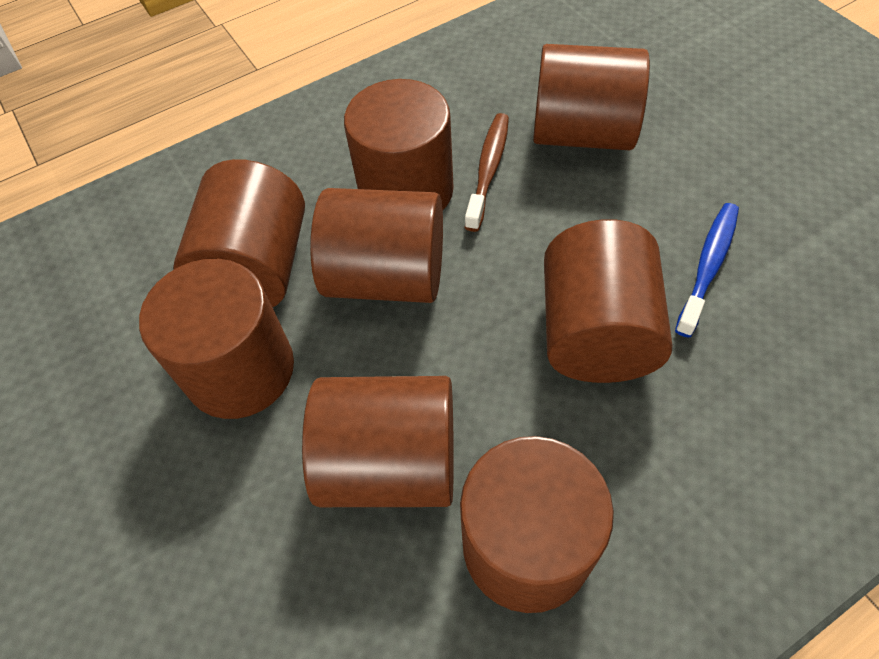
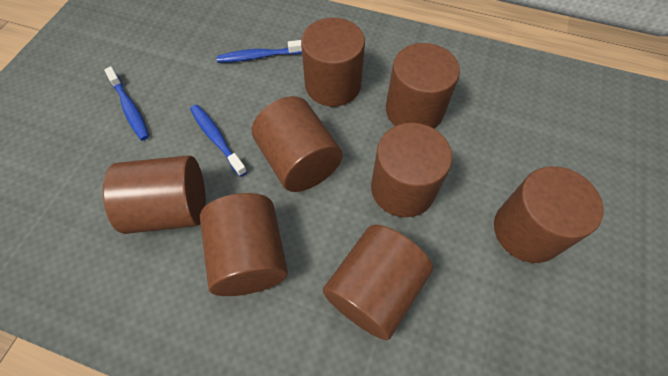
blue toothbrush: [675,203,739,338] = 1 -> [104,67,149,141] [190,104,247,177] [217,40,302,63] = 3
brown toothbrush: [465,113,509,232] = 1 -> none = 0

